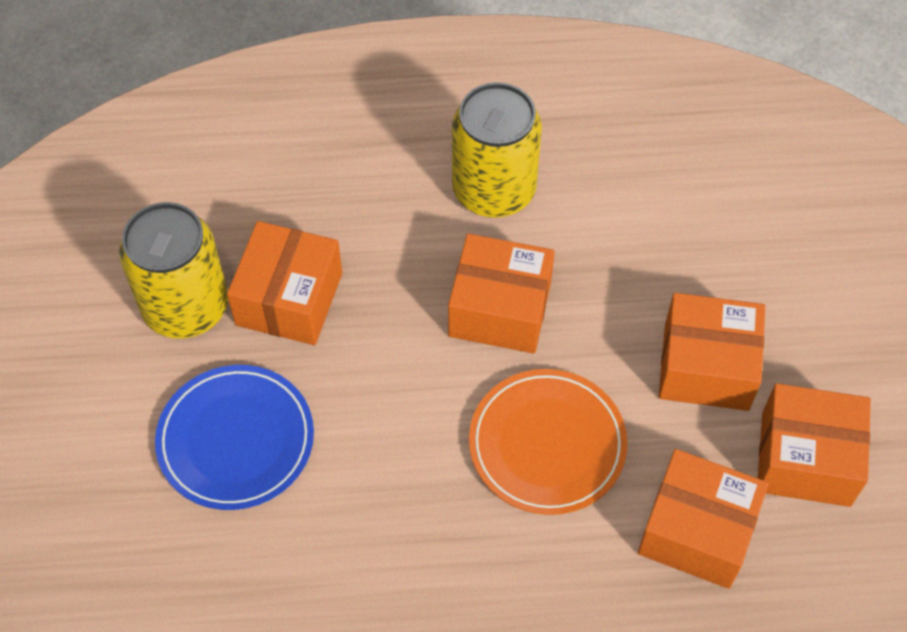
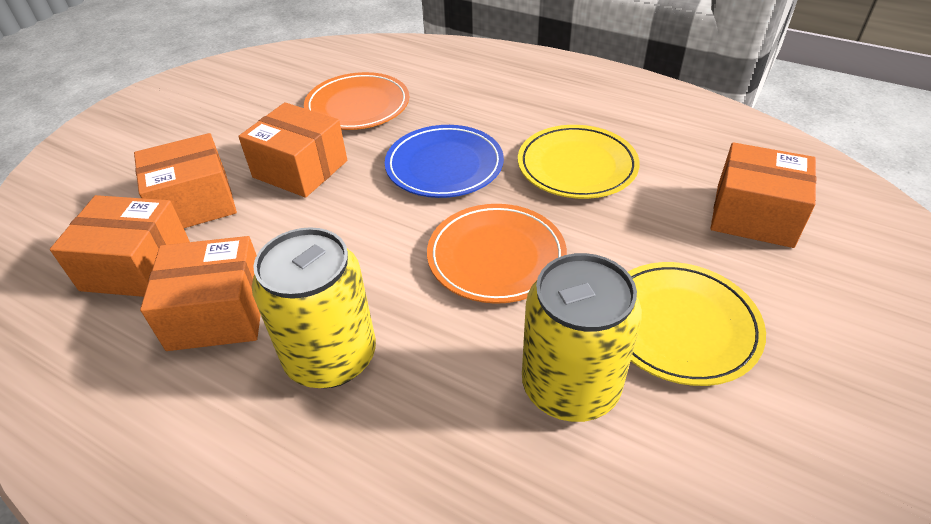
orange plate: [469,369,628,515] = 1 -> [304,72,409,130] [427,204,567,304] = 2
yellow plate: none = 0 -> [518,125,640,199] [628,262,766,386] = 2

